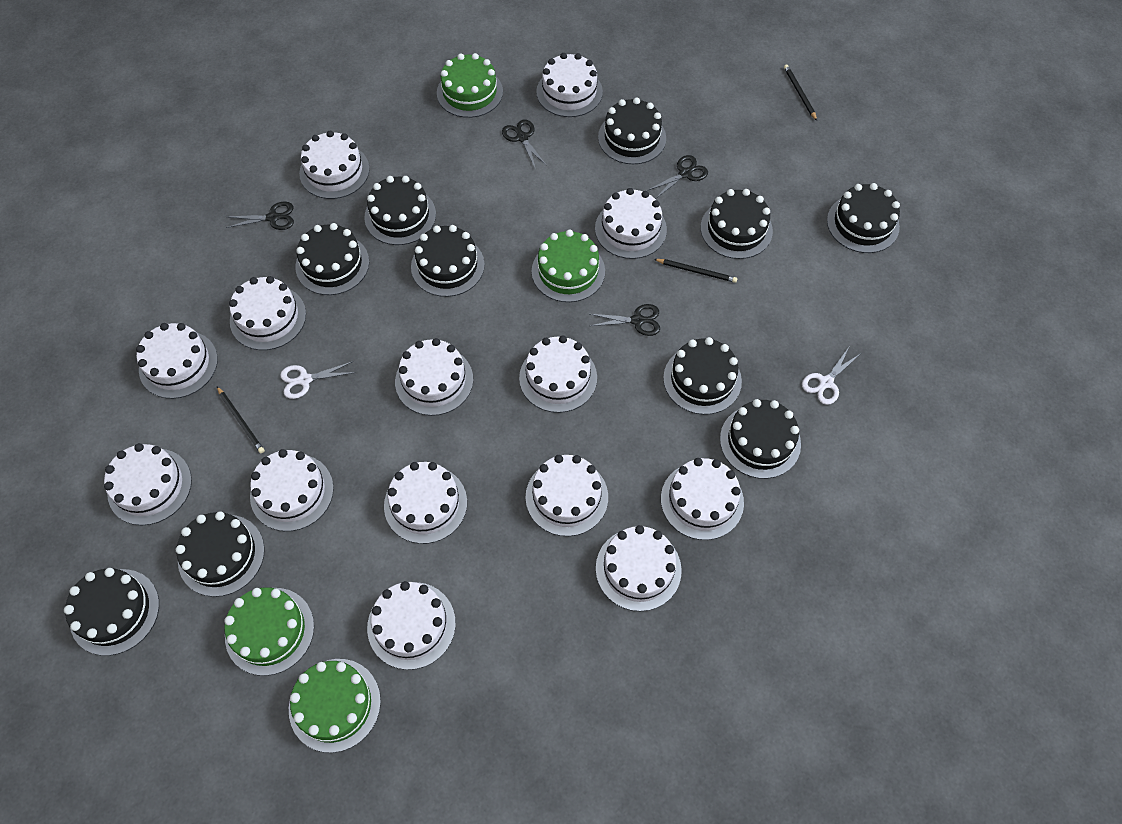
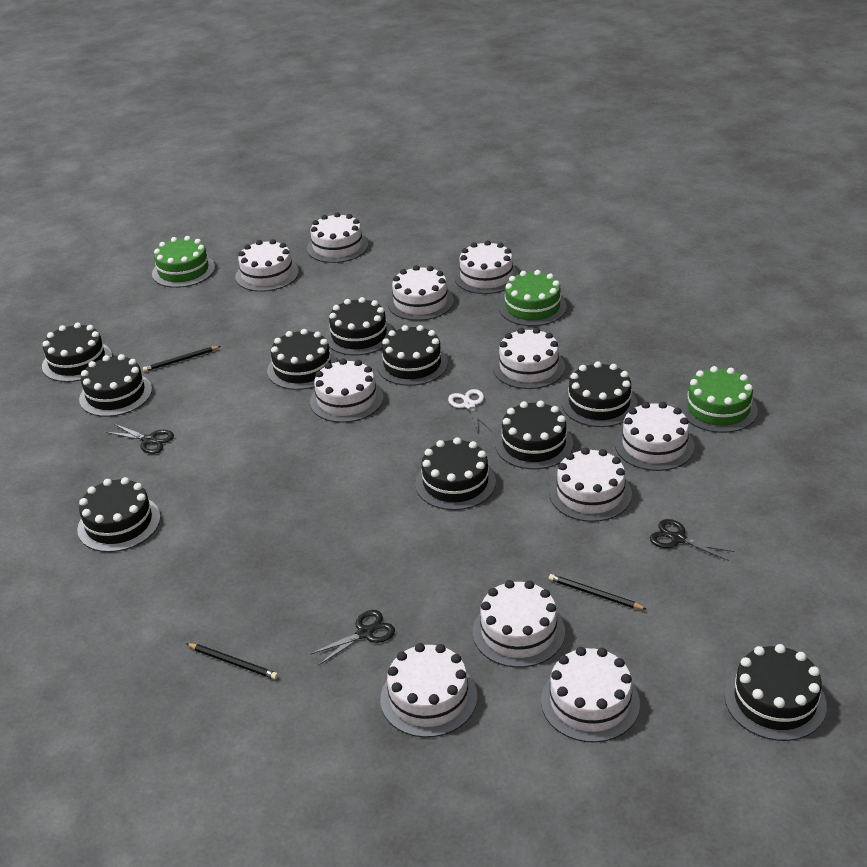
black scissors: [226,201,294,230] [502,120,547,169] [590,304,660,336] [647,155,708,199] = 4 -> [106,424,174,454] [311,610,395,666] [650,519,734,561] = 3
green cake: [224,587,314,676] [289,659,381,753] [437,53,503,118] [532,230,605,302] = 4 -> [152,236,215,288] [499,270,567,326] [680,366,758,433] = 3
white cake: [104,443,192,525] [136,323,218,399] [229,276,306,350] [250,449,334,531] [299,131,370,199] [367,581,456,670] [384,462,467,544] [395,338,473,416] [519,336,597,413] [526,455,608,536] [536,53,603,117] [595,188,667,259] [596,525,682,611] [661,458,744,540] = 14 -> [235,239,299,292] [307,212,368,263] [310,358,383,423] [380,643,477,738] [388,265,454,321] [454,240,519,294] [473,580,565,668] [493,328,565,389] [541,647,640,743] [549,448,632,522] [615,402,695,471] = 11
white scissors: [280,361,356,399] [802,347,860,405] = 2 -> [448,389,492,432] = 1

